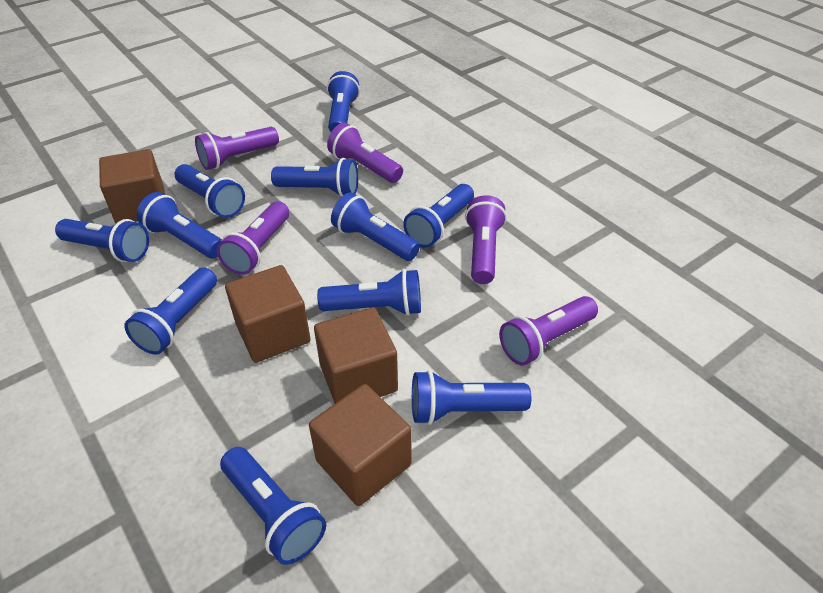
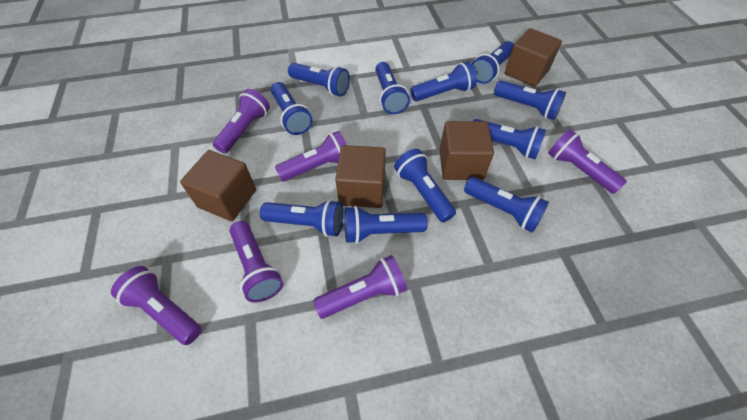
purple flashlight: [195,127,279,170] [217,201,289,275] [327,123,403,183] [465,195,507,284] [499,296,598,365] = 5 -> [111,266,202,345] [213,89,270,154] [230,221,283,303] [275,131,347,181] [313,255,407,319] [548,129,627,194] = 6

